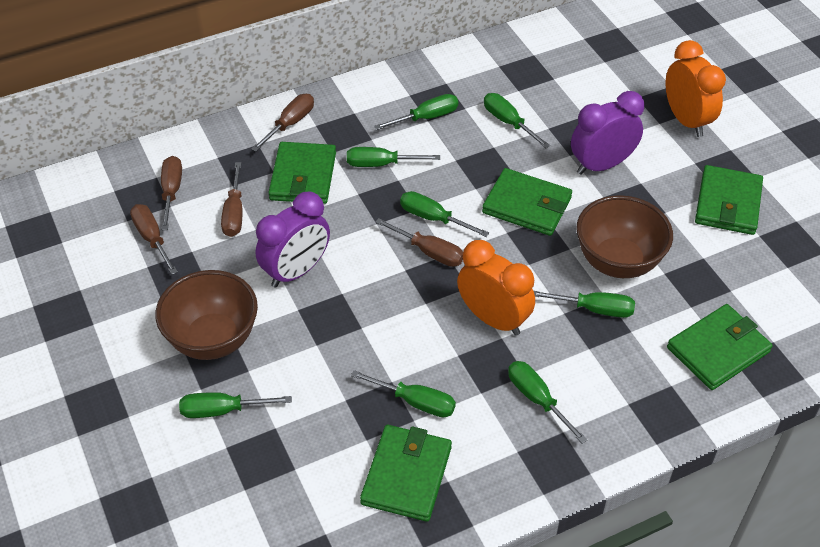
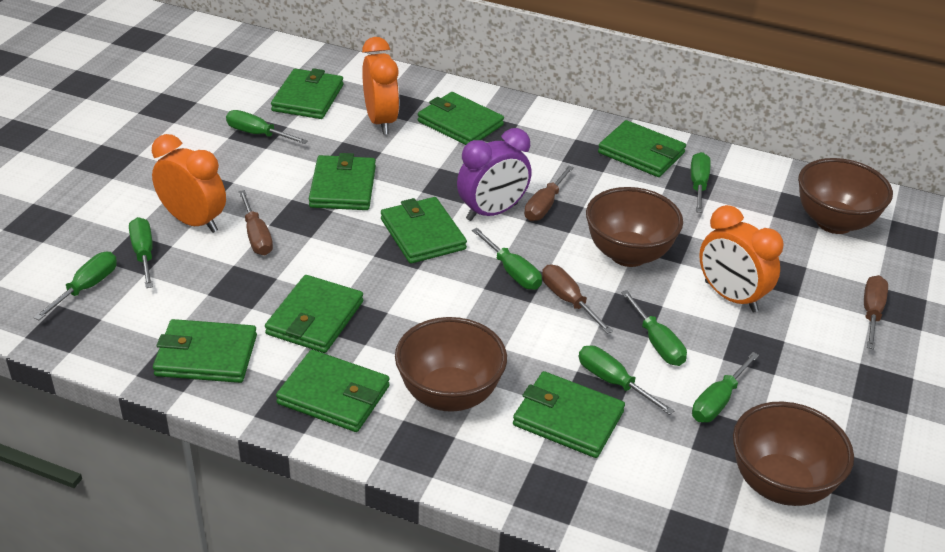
brown bowl: [155,270,258,360] [576,195,673,278] = 2 -> [395,317,507,412] [586,187,683,267] [733,402,854,506] [798,158,893,234] = 4
brown screwdriver: [130,204,178,275] [161,156,182,230] [221,162,243,237] [251,94,314,151] [375,218,463,267] = 5 -> [239,190,273,255] [524,165,574,221] [542,265,613,334] [864,275,888,349] = 4
green wallet: [268,142,336,204] [360,425,452,522] [482,168,572,236] [667,304,773,390] [695,165,763,235] = 5 -> [153,319,257,383] [265,275,363,353] [271,68,343,119] [276,350,390,432] [309,153,376,210] [381,197,467,264] [418,92,504,145] [513,371,625,458] [598,120,686,177] = 9
orange clock: [457,240,535,336] [666,40,726,137] = 2 -> [152,134,226,233] [362,37,399,135] [699,205,784,313] = 3
purple clock: [256,192,330,288] [571,91,645,175] = 2 -> [457,128,532,221] = 1

